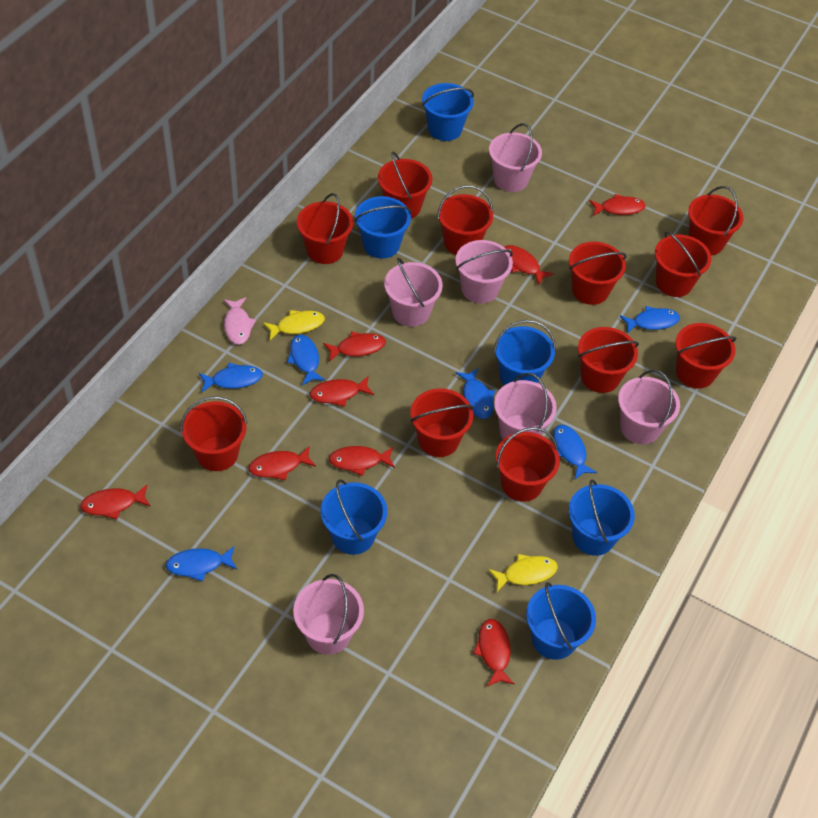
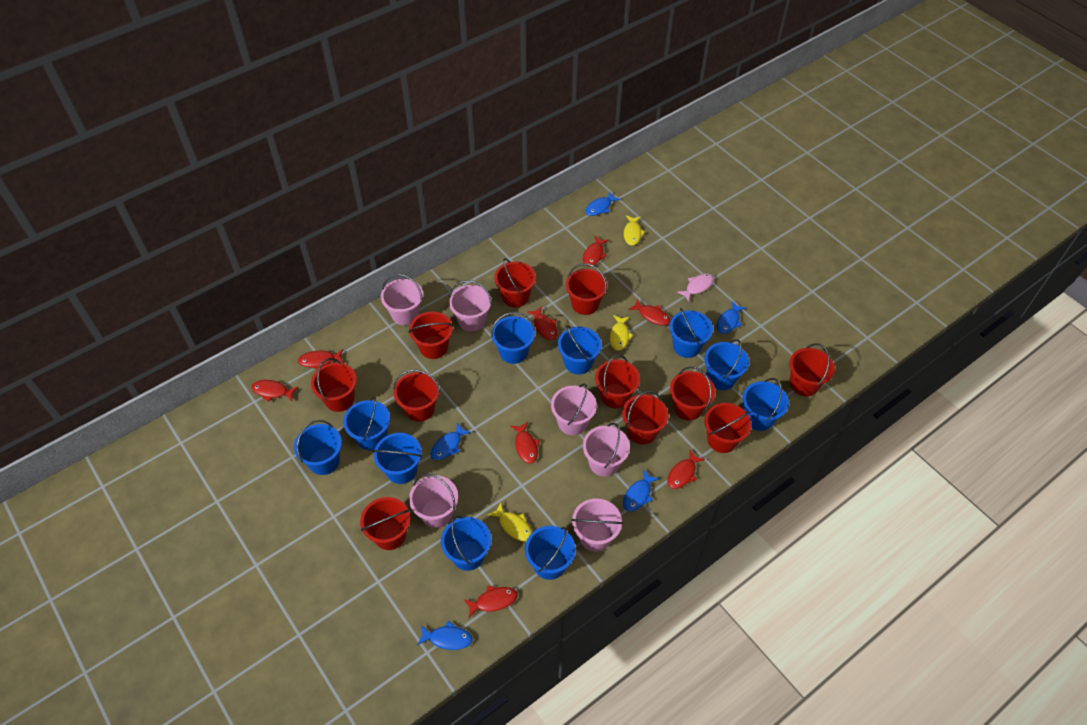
blue bucket: [321,479,387,555] [354,196,411,259] [422,83,474,141] [494,320,555,385] [526,582,596,660] [569,479,635,556] = 6 -> [294,420,342,475] [343,397,390,450] [373,433,422,484] [441,516,491,571] [491,312,535,364] [525,526,576,580] [558,325,602,375] [669,308,713,358] [704,339,749,390] [743,378,789,431] = 10
blue fish: [166,546,237,582] [199,363,263,392] [287,335,326,385] [456,368,495,419] [553,425,597,480] [620,306,680,333] = 6 -> [417,621,473,650] [430,422,471,460] [585,191,620,216] [623,469,660,512] [716,301,746,334] = 5
yellow fish: [263,310,325,340] [488,554,558,592] = 2 -> [488,502,532,541] [610,315,633,351] [624,215,645,246] = 3

